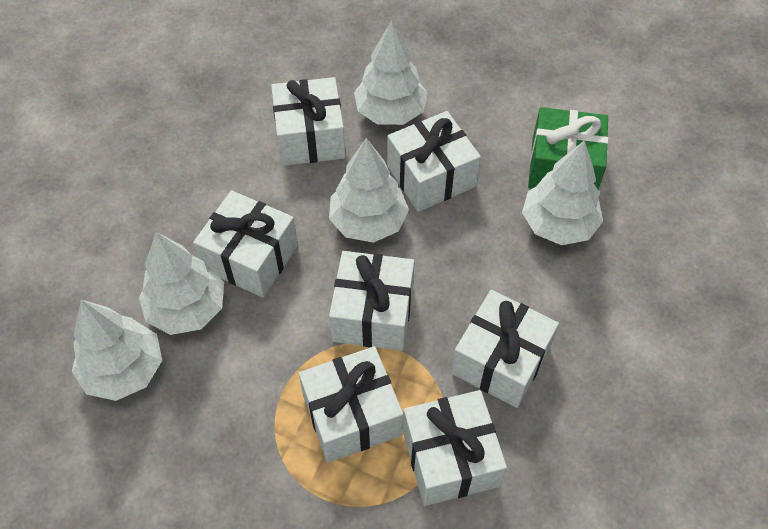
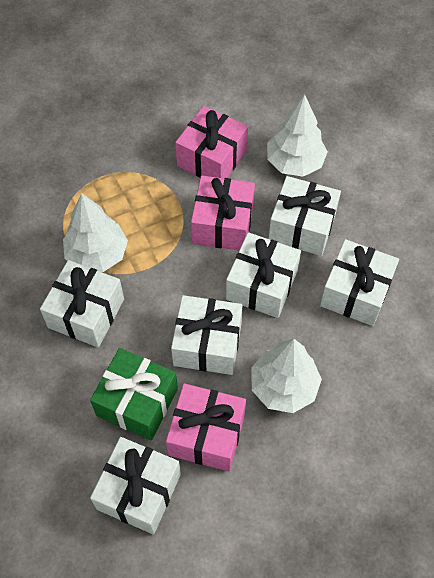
pink gift: none = 0 -> [166,383,246,471] [175,106,248,179] [191,176,255,251] = 3
white gift: [193,190,298,298] [271,77,345,166] [299,346,403,463] [329,251,415,351] [387,111,481,212] [403,390,507,506] [451,290,559,408] = 7 -> [40,260,124,348] [90,437,181,534] [171,295,243,375] [226,232,301,318] [269,176,341,256] [320,239,399,326] = 6
white tree: [72,300,162,401] [139,232,224,335] [329,138,409,243] [354,20,427,125] [522,141,603,245] = 5 -> [63,193,128,272] [251,339,322,413] [267,94,328,177] = 3

